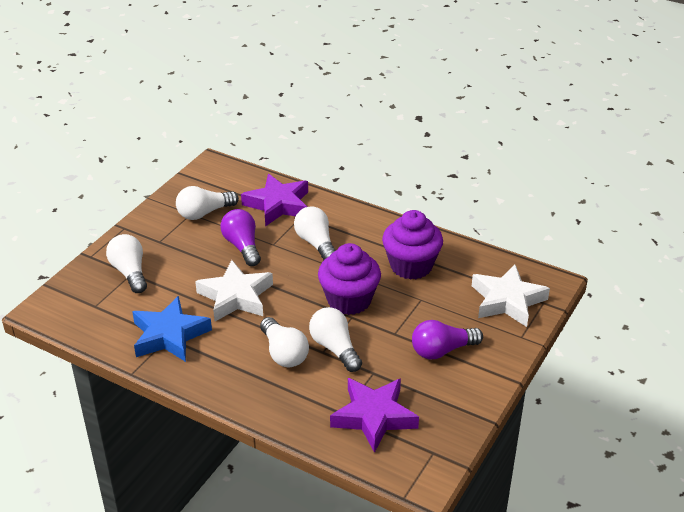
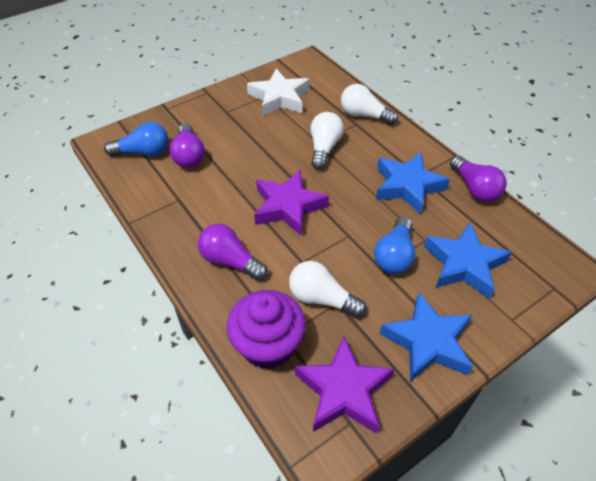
blue light bulb: none = 0 -> [104,122,168,156] [374,217,416,274] = 2
blue star: [132,296,212,362] = 1 -> [376,152,450,215] [380,292,473,382] [424,222,512,299] = 3
purple cupcake: [318,243,381,315] [382,210,443,280] = 2 -> [227,290,306,370] = 1
purple light bulb: [221,209,261,266] [412,320,483,359] = 2 -> [169,124,205,168] [198,224,268,280] [450,156,507,202] = 3
white light bulb: [106,234,147,293] [176,186,239,220] [260,317,309,367] [294,206,336,261] [309,307,362,372] = 5 -> [289,261,366,318] [311,112,344,170] [341,84,398,125] = 3
white star: [195,260,273,321] [472,265,550,327] = 2 -> [247,69,309,116] = 1

